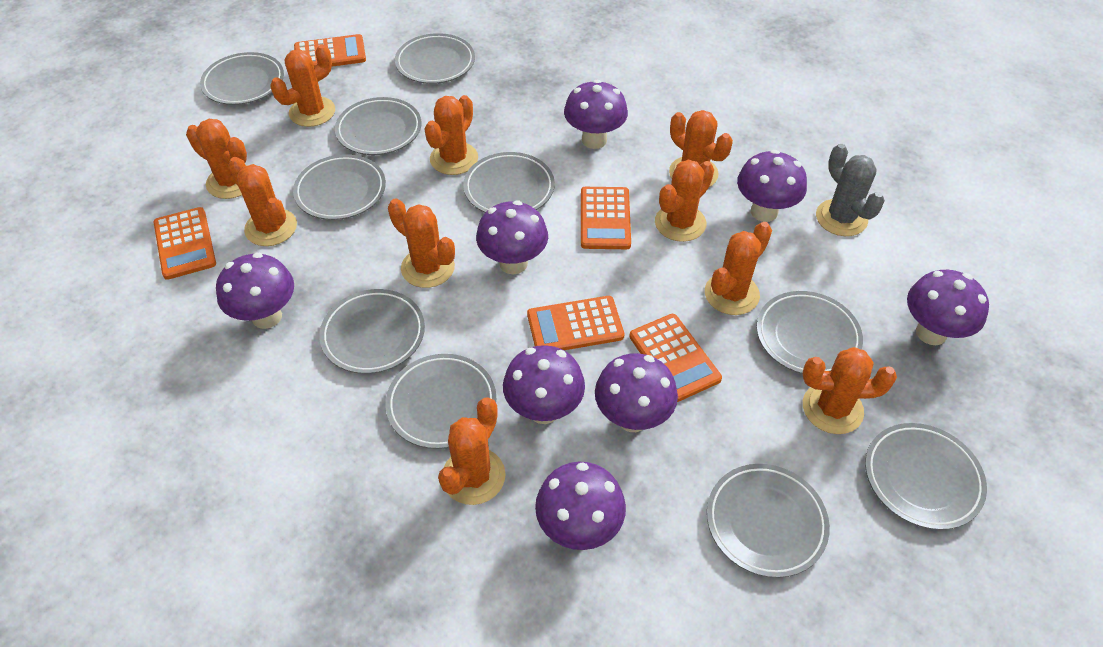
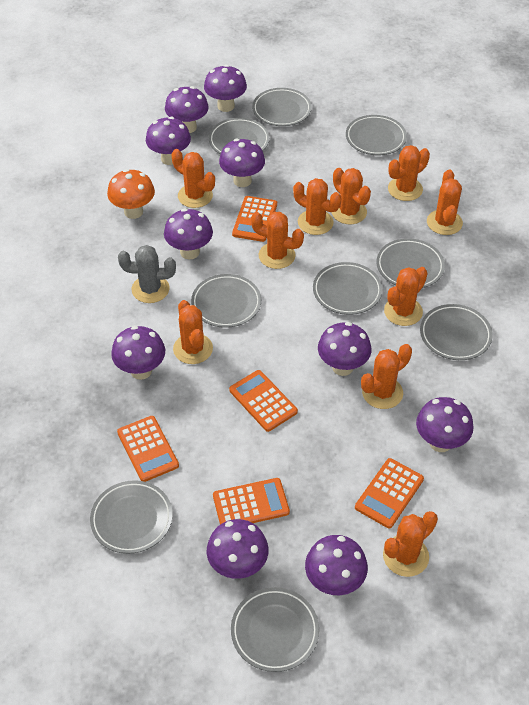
grey plate: [200,52,284,105] [293,154,386,220] [319,289,425,374] [335,97,421,155] [385,354,496,449] [395,33,475,84] [463,152,555,213] [707,464,830,578] [757,291,863,374] [865,423,987,530] = 10 -> [90,480,173,554] [191,274,261,328] [209,118,270,154] [231,587,319,672] [252,88,312,126] [313,262,382,315] [346,115,407,155] [376,238,445,288] [420,304,493,360] = 9
orange mushroom: none = 0 -> [107,169,155,219] = 1
purple mushroom: [216,253,294,329] [476,200,548,274] [503,345,585,424] [535,462,626,550] [564,80,628,149] [595,353,678,432] [737,150,807,222] [907,270,989,345] = 8 -> [111,326,165,380] [146,117,191,165] [164,208,213,260] [165,86,209,133] [204,65,247,112] [207,519,268,579] [219,139,265,187] [305,535,368,595] [318,322,371,376] [416,397,474,452] = 10

